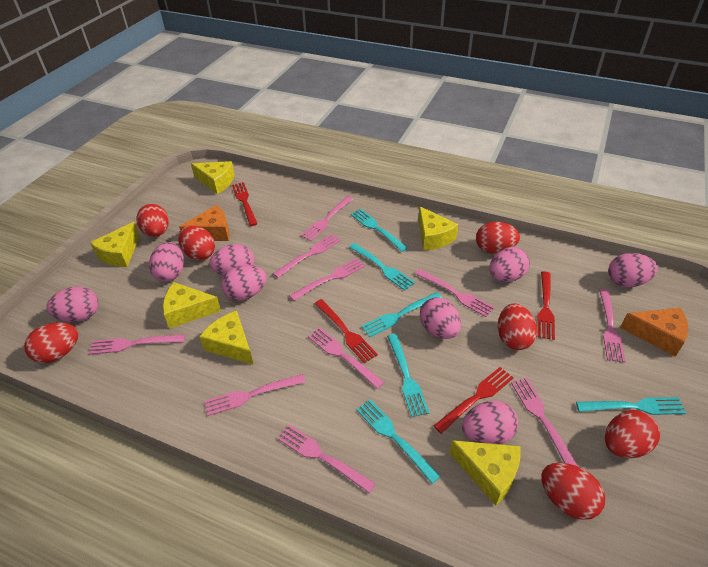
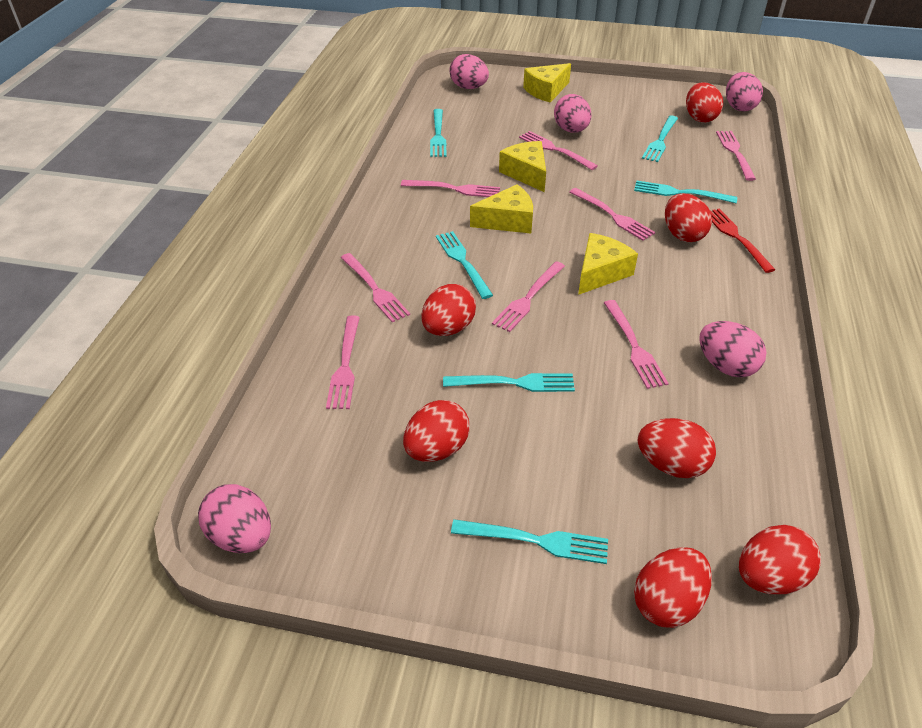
orange cheese: [179,205,229,241] [620,308,688,357] = 2 -> none = 0
pink egg: [46,287,99,322] [149,242,184,282] [210,244,254,276] [221,265,267,301] [420,297,461,339] [462,401,519,444] [490,247,530,282] [608,253,658,287] = 8 -> [198,484,271,553] [449,54,489,89] [554,94,592,133] [699,321,767,377] [726,72,763,112] = 5
pink fork: [89,334,185,355] [205,374,306,416] [273,234,341,278] [278,424,376,494] [289,258,365,301] [301,196,353,241] [308,327,384,389] [415,269,494,317] [511,378,579,467] [599,289,626,363] = 10 -> [326,315,360,409] [340,253,410,322] [401,180,500,197] [492,262,565,332] [519,131,598,170] [569,188,655,241] [604,300,669,389] [716,131,756,181] = 8
red fork: [232,182,257,226] [315,299,378,363] [434,367,514,434] [538,271,555,340] = 4 -> [710,209,775,273] = 1
yellow cheese: [90,222,140,267] [163,282,221,329] [191,161,235,194] [199,311,254,365] [418,206,458,251] [449,440,521,506] = 6 -> [470,184,533,233] [499,141,546,192] [523,63,571,103] [578,233,638,295] = 4

